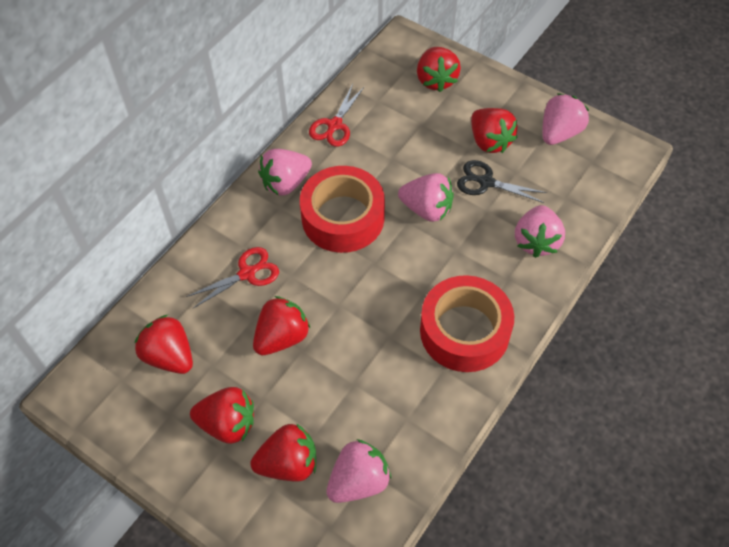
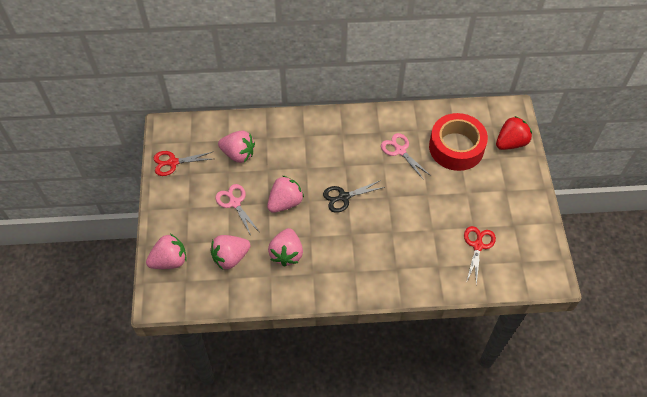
pink scissors: none = 0 -> [215,184,259,236] [381,133,431,180] = 2
red strawberry: [135,315,193,374] [190,387,254,444] [251,423,316,482] [253,296,311,355] [417,47,461,92] [471,108,518,153] = 6 -> [496,116,532,150] = 1
red tape: [300,166,385,253] [420,275,514,372] = 2 -> [429,113,488,171] = 1

